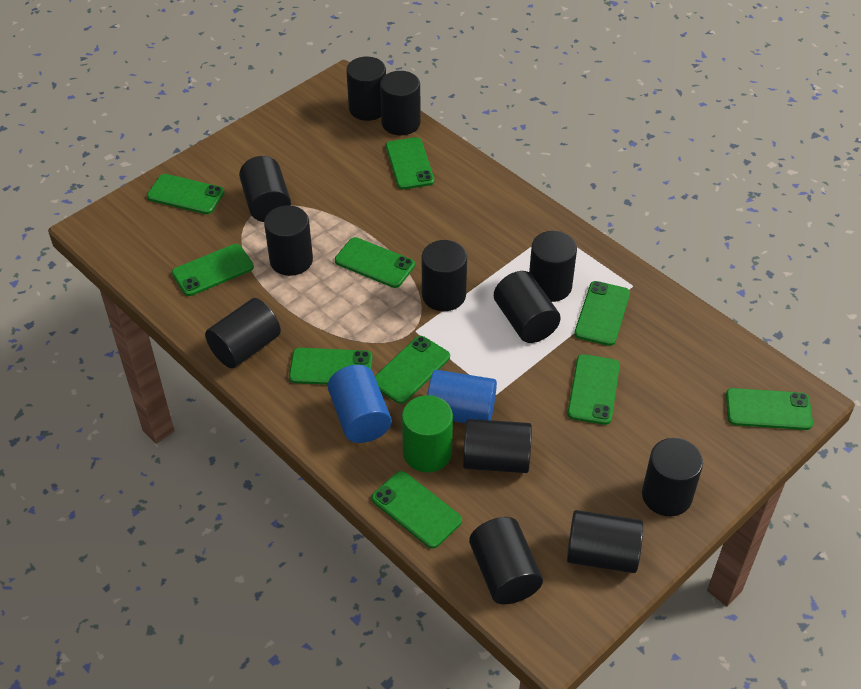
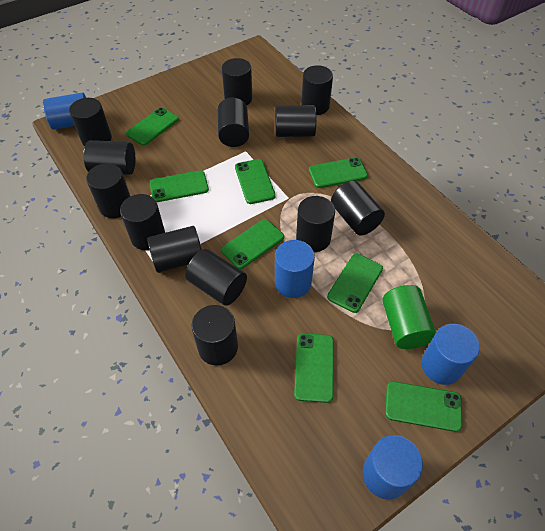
black cylinder: [205,298,281,368] [239,156,291,222] [264,205,313,276] [346,57,386,121] [380,71,421,135] [422,240,467,311] [463,419,532,473] [469,517,543,604] [494,271,561,343] [529,231,577,302] [567,510,643,573] [642,438,703,517] = 12 -> [69,98,112,146] [83,140,135,175] [86,163,130,218] [120,194,165,250] [147,226,202,273] [185,249,247,306] [192,305,238,366] [218,98,249,147] [222,58,252,106] [275,105,317,137] [296,196,335,252] [301,65,333,115] [331,181,385,236] = 13
blue cylinder: [328,365,392,443] [427,370,497,423] = 2 -> [43,93,86,130] [275,240,315,298] [363,435,423,500] [421,324,480,385] = 4
green phone: [147,174,225,214] [172,244,254,296] [289,348,373,385] [335,237,415,288] [372,471,462,548] [375,336,450,404] [386,137,434,189] [567,354,620,425] [574,281,630,346] [726,388,813,430] = 10 -> [126,108,179,145] [150,170,209,202] [221,219,284,269] [235,159,276,204] [294,333,334,403] [309,157,368,188] [327,254,383,313] [385,381,462,432] = 8

